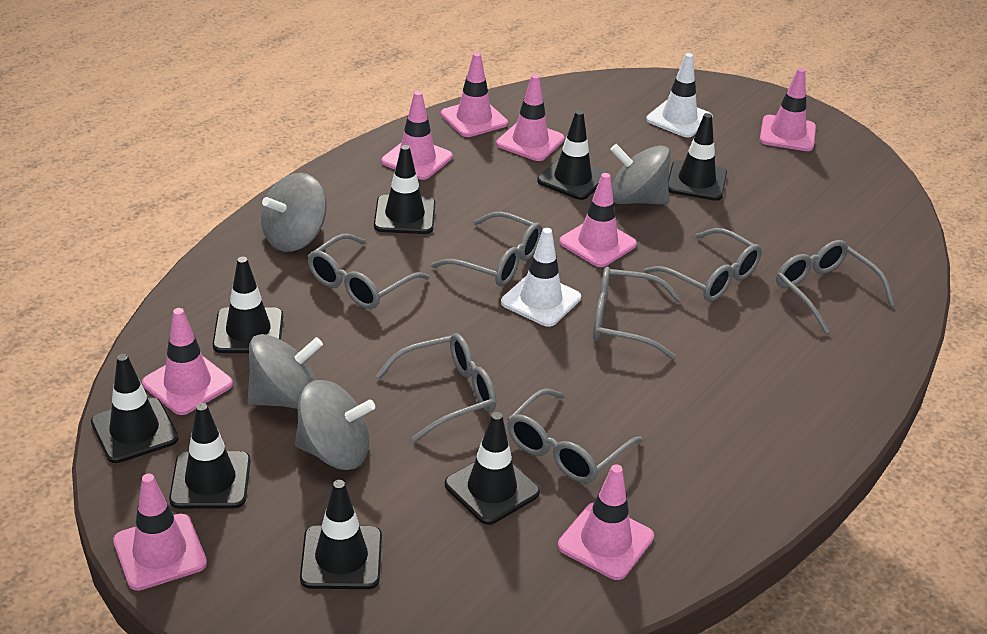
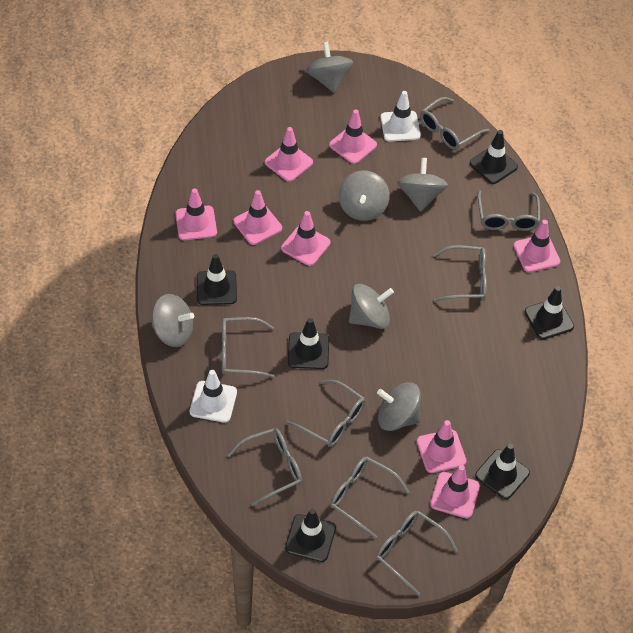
black traffic cone: [91,354,179,463] [169,403,251,509] [213,257,283,353] [300,480,382,589] [374,145,435,234] [445,412,540,525] [537,110,607,200] [669,113,727,201] = 8 -> [197,254,237,305] [285,508,336,562] [288,318,329,369] [470,130,518,184] [475,444,530,499] [525,286,574,340] = 6
grey glasses: [308,233,429,309] [376,333,496,441] [431,211,542,286] [507,388,643,483] [593,267,682,359] [644,228,762,302] [776,240,894,334] = 7 -> [222,317,275,378] [227,428,302,506] [286,380,365,447] [330,457,409,539] [376,511,458,596] [420,97,490,150] [433,245,487,302] [478,190,540,231] = 8
grey spinning top: [247,334,323,409] [261,173,327,252] [295,380,375,470] [610,144,671,205] = 4 -> [152,294,194,347] [306,42,353,93] [339,171,389,221] [349,284,394,329] [377,382,421,431] [397,158,448,212] = 6

